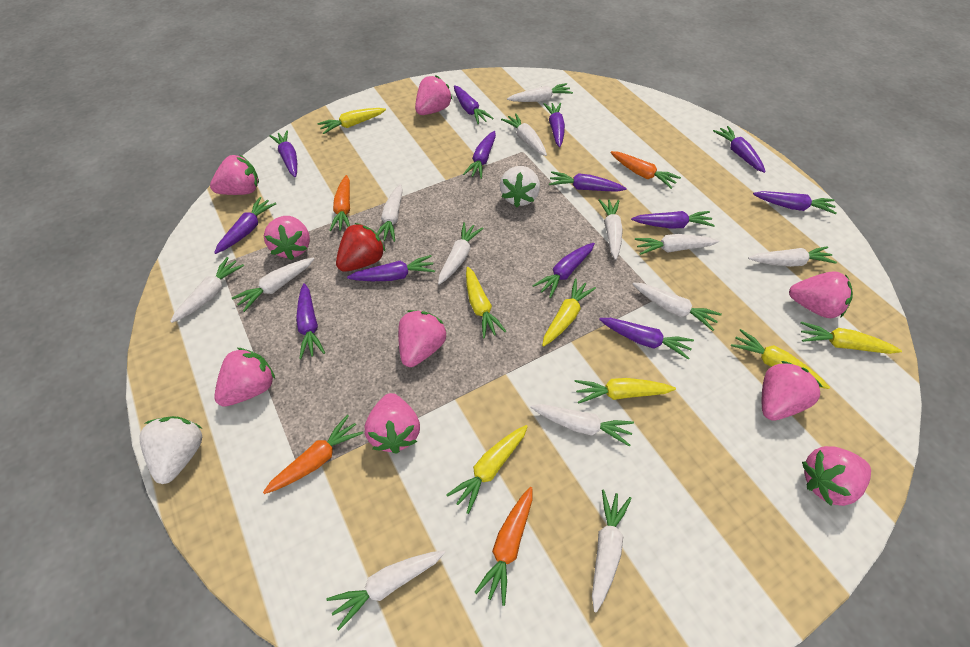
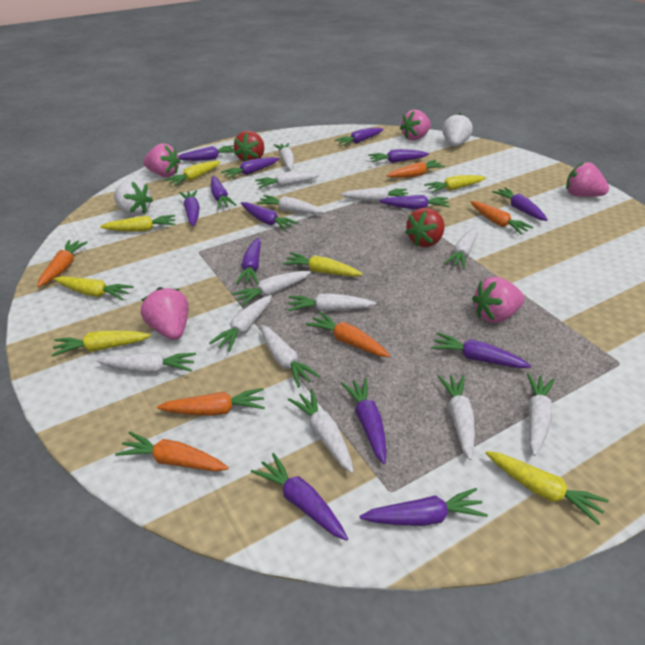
orange carrot: [263,415,363,494] [329,175,350,231] [474,487,532,606] [610,151,681,189] = 4 -> [37,240,88,287] [115,432,229,472] [157,388,265,416] [306,312,390,357] [387,160,445,178] [471,201,533,235] = 6
pink strawberry: [210,154,259,195] [214,348,275,407] [264,216,310,260] [365,393,420,454] [398,310,447,367] [415,76,453,115] [762,361,823,421] [789,271,853,318] [802,446,871,506] = 9 -> [141,287,189,340] [143,143,181,177] [400,110,431,141] [472,277,525,323] [566,162,609,197] = 5
purple carrot: [214,197,277,254] [269,130,297,177] [296,283,325,359] [347,255,435,281] [454,85,494,124] [463,131,496,179] [532,243,595,298] [544,103,565,147] [549,171,627,192] [599,318,694,359] [631,211,715,229] [713,126,766,173] [753,191,837,214] = 13 -> [178,145,235,161] [179,190,200,226] [211,176,236,209] [221,157,279,179] [236,238,261,284] [241,202,298,231] [251,453,348,541] [334,128,383,146] [341,378,386,464] [360,488,488,526] [368,149,429,163] [379,195,450,210] [431,332,531,368] [492,187,548,221] = 14
red strawberry: [336,223,386,272] = 1 -> [234,131,264,162] [405,208,445,247] = 2

